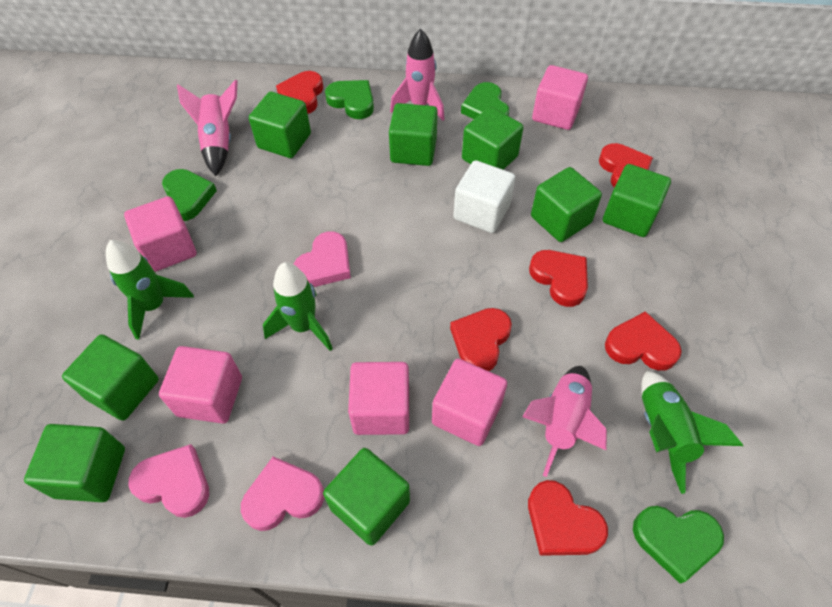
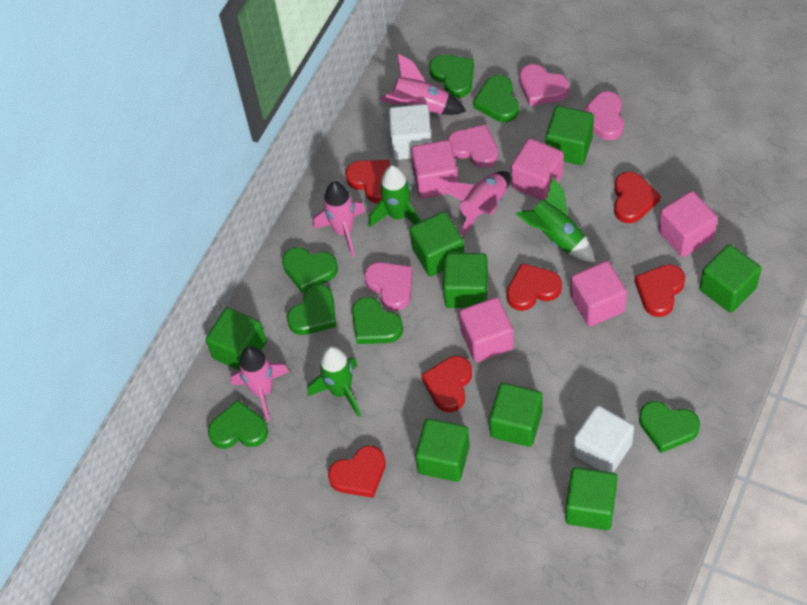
green heart: [162,169,217,221] [325,80,374,119] [461,82,509,119] [633,506,724,584] = 4 -> [208,400,268,449] [282,247,338,293] [287,284,336,335] [352,297,403,344] [429,55,474,98] [473,75,519,122] [639,401,700,453] = 7
pink heart: [128,444,209,518] [241,457,324,531] [294,232,351,287] = 3 -> [364,262,412,311] [447,124,498,168] [519,64,569,106] [582,91,624,140] = 4
pink rocket: [177,79,238,176] [390,28,445,121] [522,366,607,477] = 3 -> [231,346,289,421] [313,181,365,257] [379,54,466,115] [443,171,511,237] = 4
white cube: [453,160,515,233] = 1 -> [388,104,432,160] [573,405,634,472] = 2

